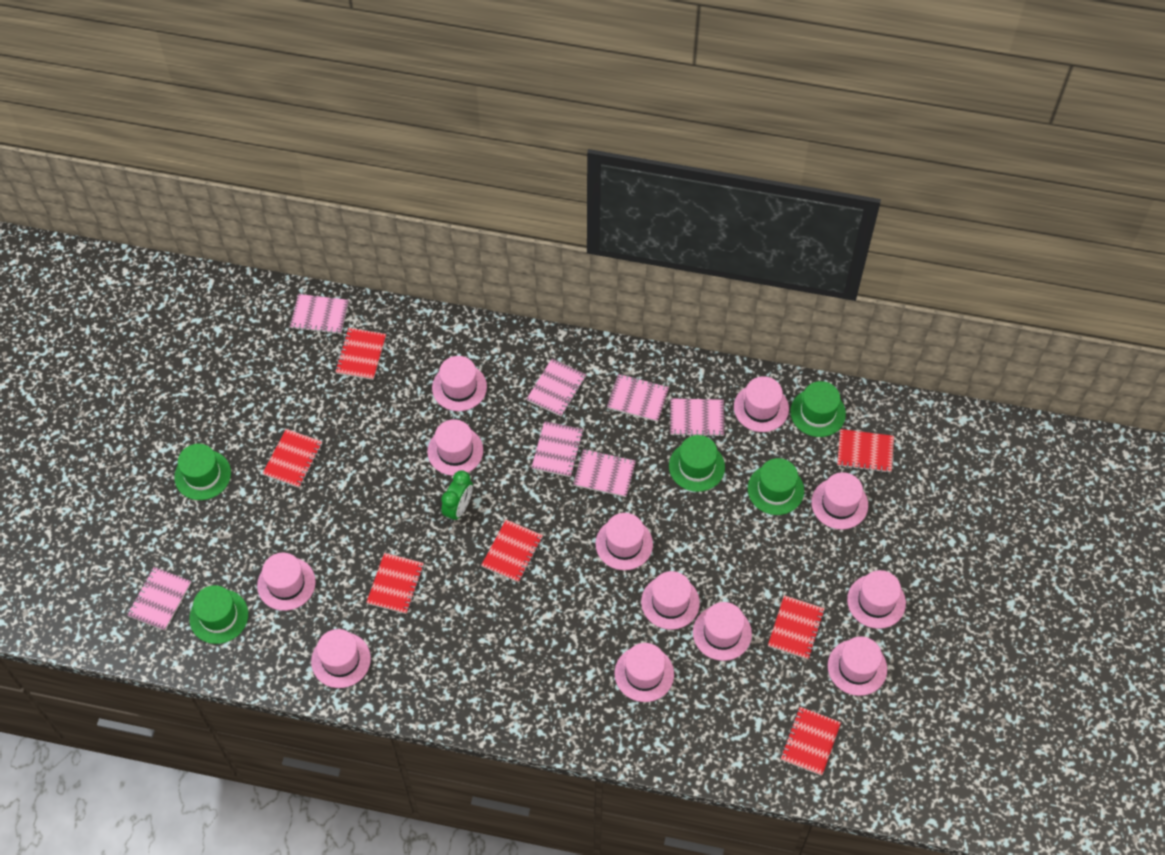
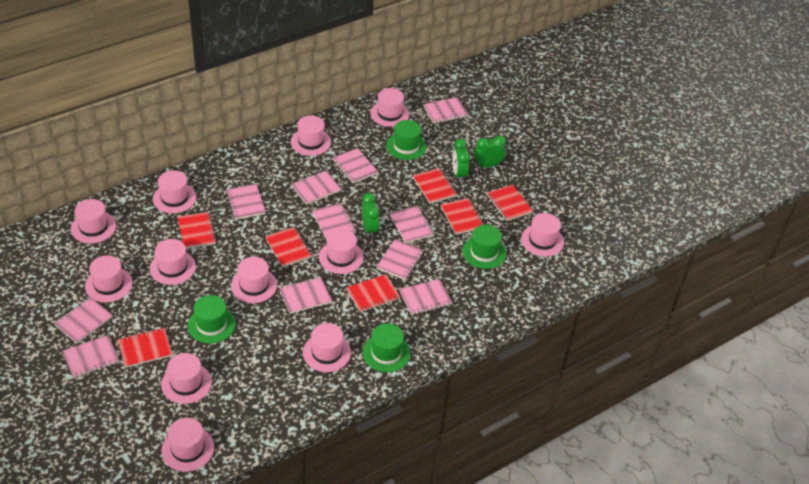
green clock: [441,470,473,522] = 1 -> [362,193,380,238] [452,139,470,182] [474,135,506,168] = 3
green hat: [174,444,231,500] [189,585,248,644] [669,435,725,492] [748,458,804,515] [790,381,846,437] = 5 -> [188,295,236,344] [362,323,410,372] [386,120,426,160] [462,225,506,269] = 4
pink notebook: [127,567,191,631] [290,294,349,334] [527,359,586,417] [531,421,584,477] [573,449,636,497] [607,374,669,422] [670,398,724,437] = 7 -> [54,297,113,343] [62,335,120,378] [226,184,266,220] [279,277,332,314] [291,170,341,204] [312,203,356,240] [333,148,378,183] [377,239,424,280] [390,206,434,243] [399,279,453,315] [423,97,469,124] = 11

